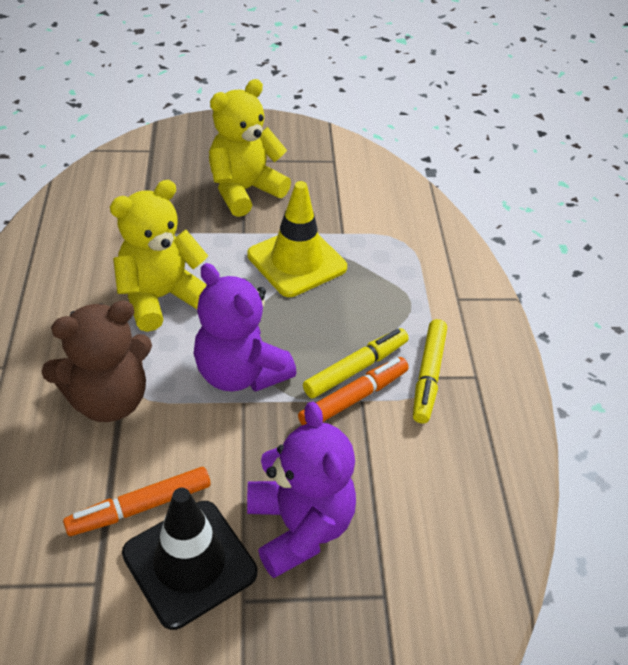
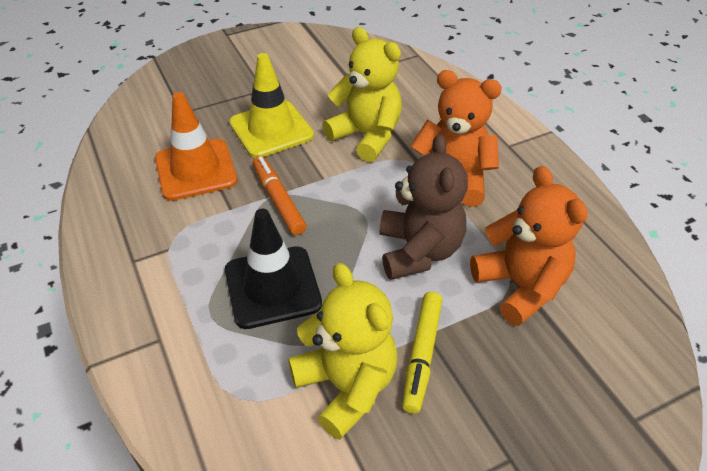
orange marker: [63,467,210,536] [298,357,409,425] = 2 -> [253,156,306,235] = 1
orange teddy bear: none = 0 -> [410,70,502,207] [470,166,588,326] = 2
orange traffic cone: none = 0 -> [155,92,237,201] = 1
purple teddy bear: [194,263,297,392] [247,402,356,578] = 2 -> none = 0
yellow marker: [303,328,409,398] [413,319,447,423] = 2 -> [402,292,442,414] = 1

